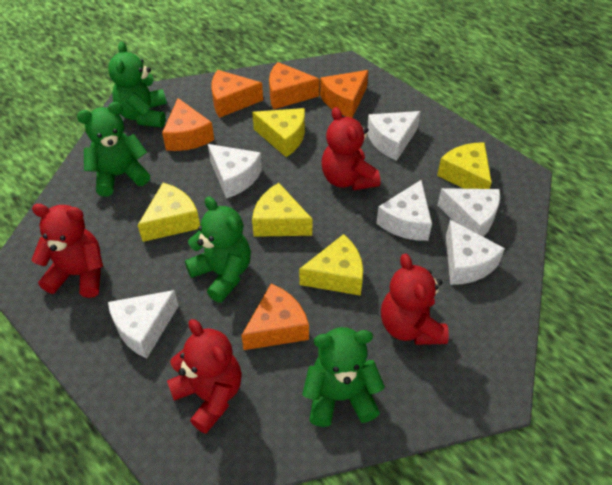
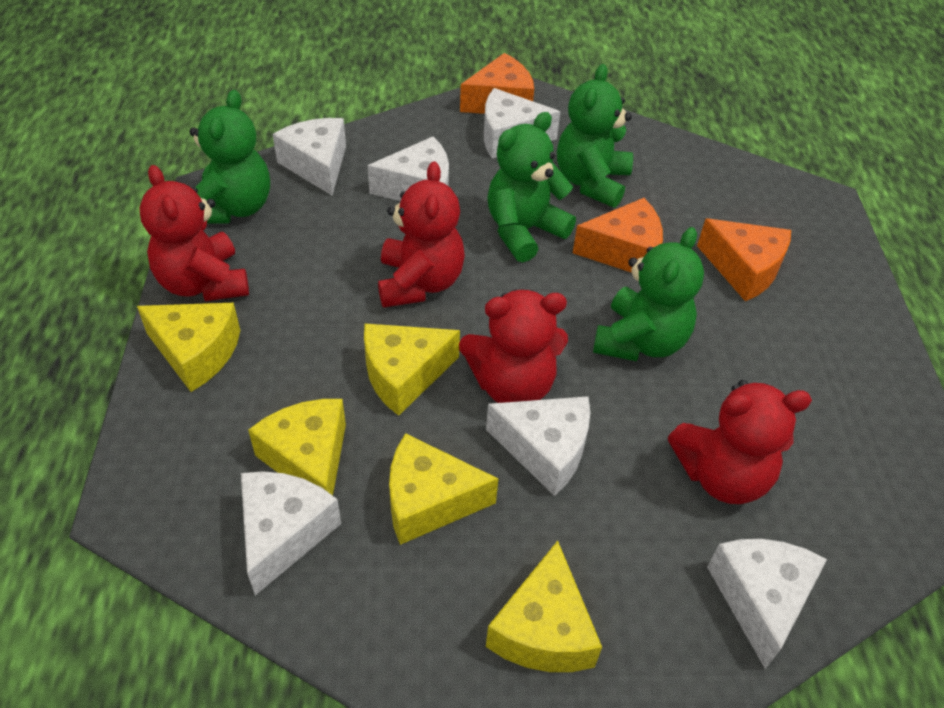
orange cheese: [162,98,214,151] [212,70,263,118] [241,284,309,350] [269,62,319,109] [320,70,368,118] = 5 -> [460,53,534,114] [573,198,663,273] [697,218,791,301] = 3

